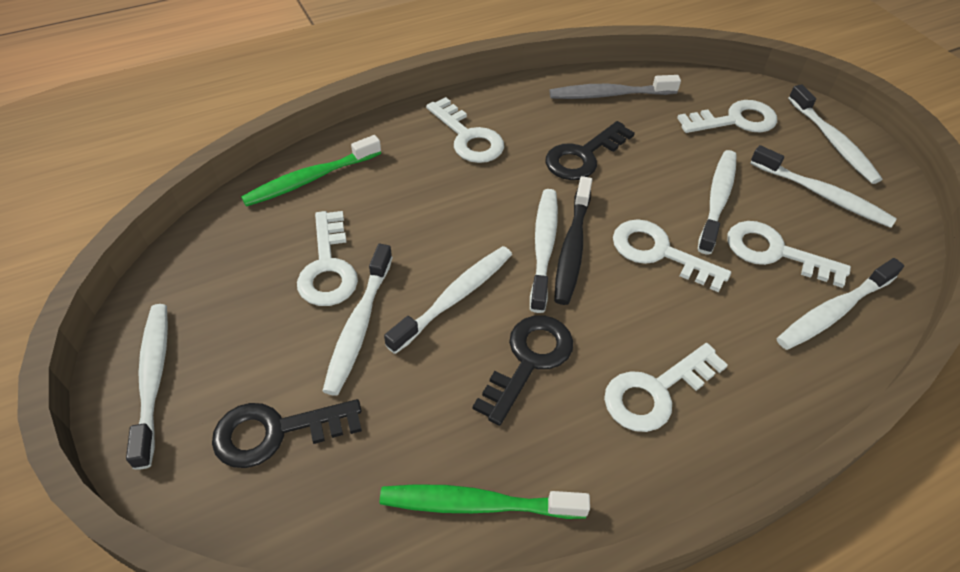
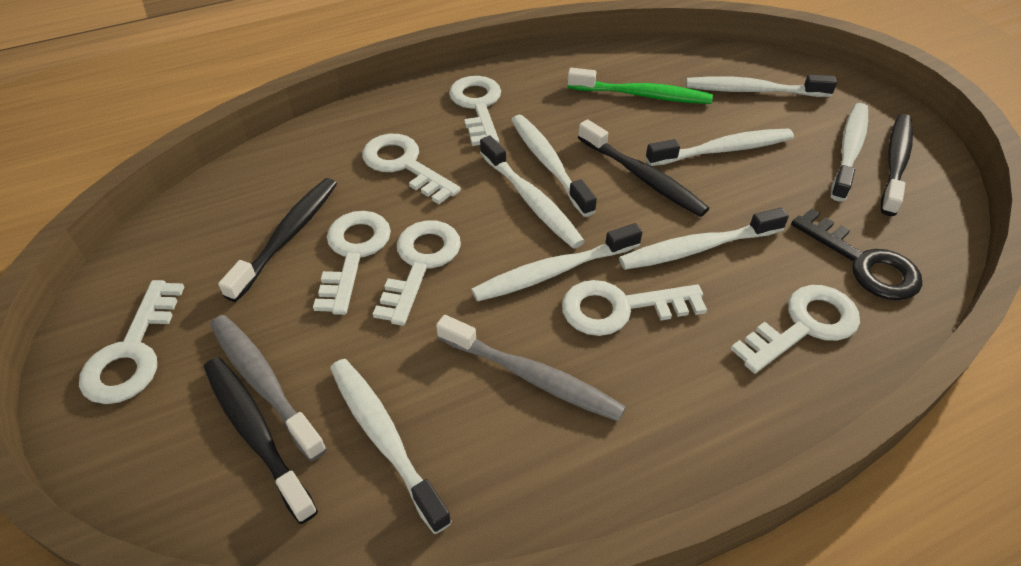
black key: [212,399,362,468] [473,315,573,426] [546,121,635,180] = 3 -> [791,208,922,300] = 1
black toothbrush: [554,176,592,305] = 1 -> [204,357,318,524] [218,178,337,302] [578,119,709,217] [881,114,913,216] = 4
green toothbrush: [241,135,381,207] [380,484,590,519] = 2 -> [567,68,713,104] = 1
grey toothbrush: [549,75,681,99] = 1 -> [210,315,327,461] [436,315,626,422] = 2
white key: [297,211,358,306] [426,97,504,163] [604,343,728,432] [613,219,731,292] [677,100,777,133] [727,221,851,288] = 6 -> [79,280,184,404] [313,211,391,315] [362,134,461,204] [373,220,461,326] [449,76,501,146] [562,280,707,336] [731,285,860,374] = 7

